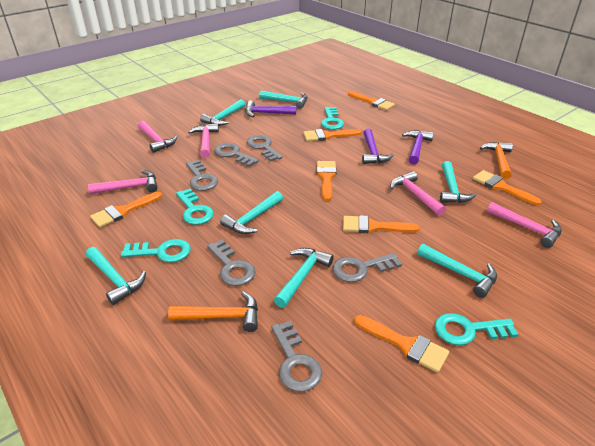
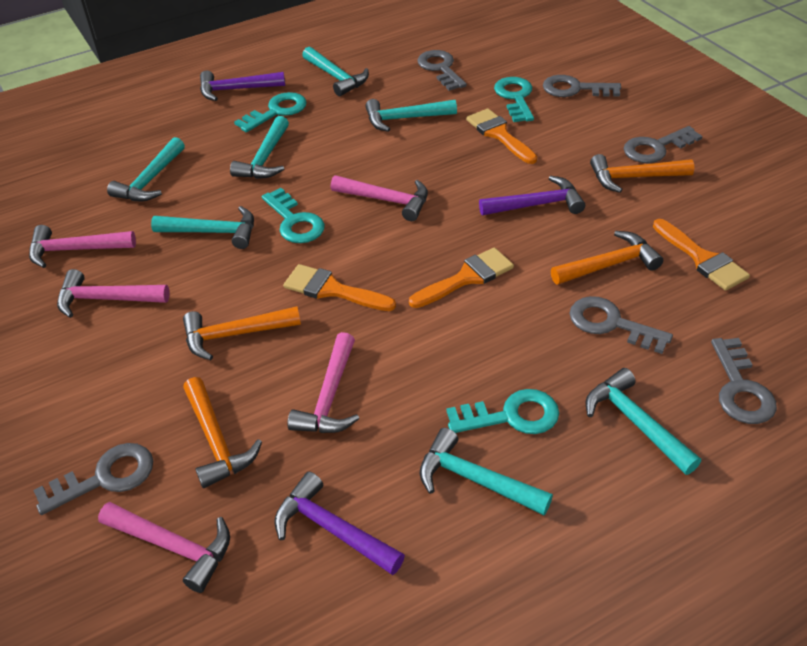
orange brush: [90,192,162,227] [303,129,362,141] [317,161,337,201] [343,215,420,233] [348,91,395,110] [354,315,449,373] [473,170,542,205] = 7 -> [283,264,396,311] [409,247,514,308] [466,109,537,164] [653,219,750,291] = 4
orange hammer: [168,291,258,332] [480,142,513,179] = 2 -> [183,306,301,360] [183,377,262,488] [551,231,663,285] [590,154,694,193] = 4

